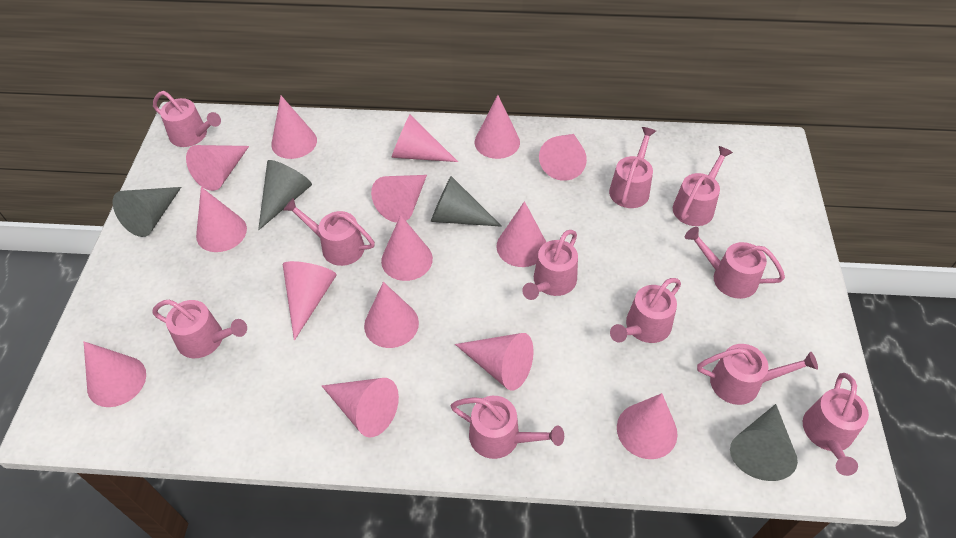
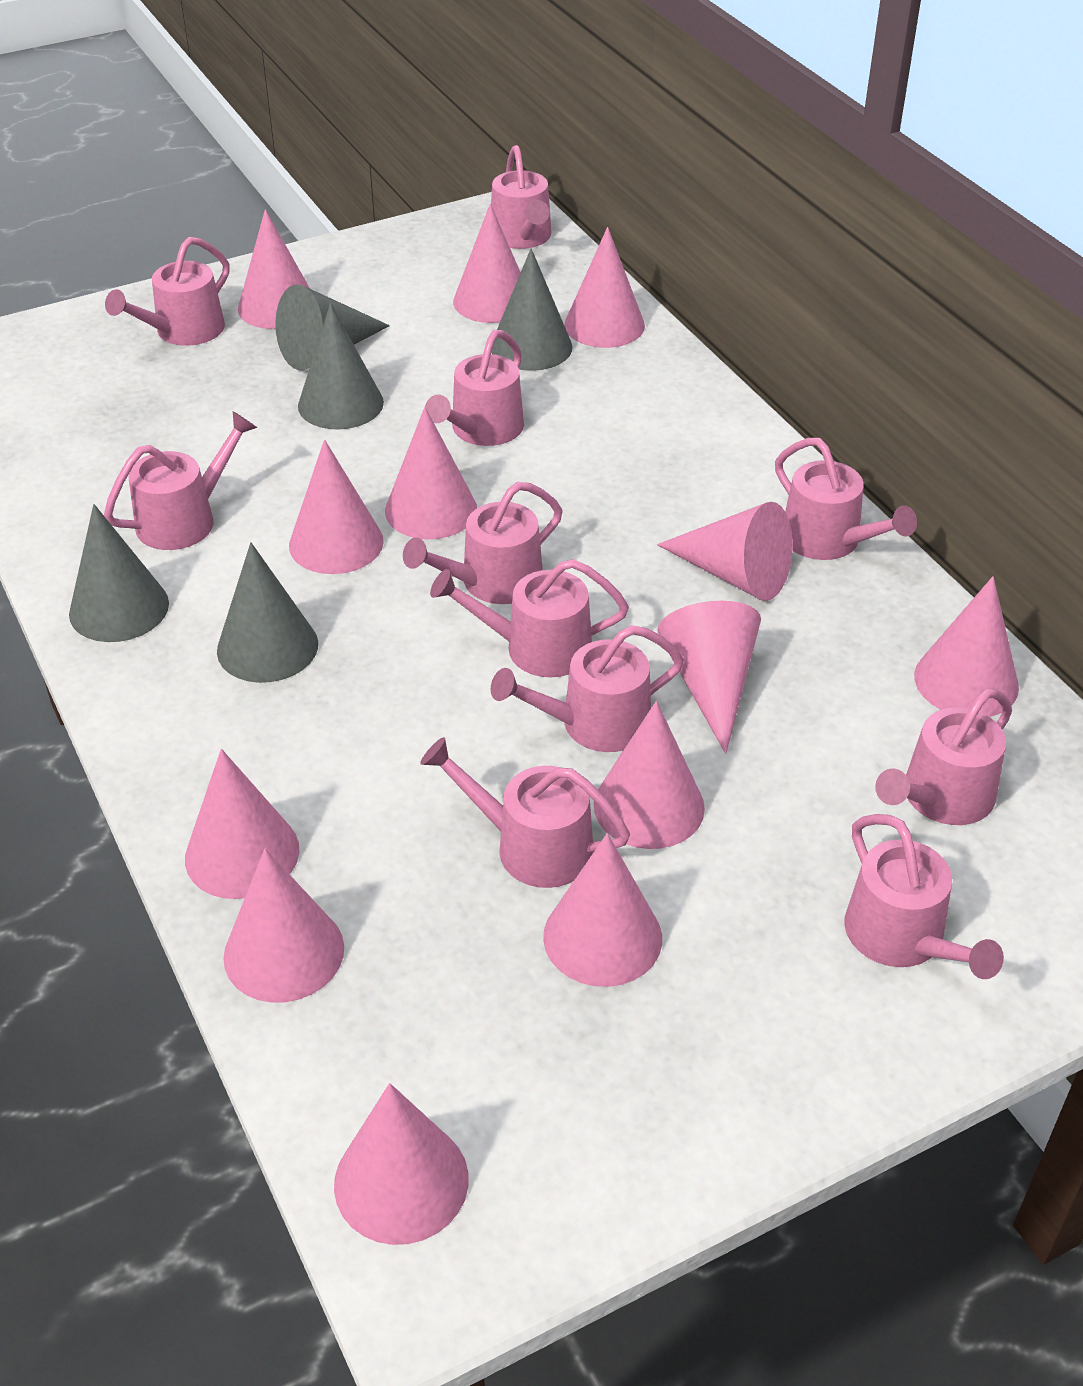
grey cone: [112,187,181,237] [258,160,312,230] [430,176,502,227] [730,404,798,481] = 4 -> [69,504,169,642] [217,542,318,683] [275,284,390,370] [298,303,384,429] [491,248,573,371] = 5
pink cone: [84,342,146,407] [186,145,249,191] [196,187,247,252] [271,96,317,159] [283,261,337,341] [322,378,399,438] [364,282,419,348] [371,175,427,223] [381,215,433,281] [391,115,458,162] [455,333,534,391] [475,95,520,159] [496,201,546,267] [539,134,587,181] [617,393,678,459] = 15 -> [185,749,299,899] [223,849,344,1003] [238,209,310,329] [289,440,384,574] [334,1083,469,1245] [385,407,477,539] [453,204,521,323] [543,833,662,987] [564,227,645,348] [594,701,705,849] [657,502,793,601] [657,601,761,754] [914,576,1019,717] = 13

